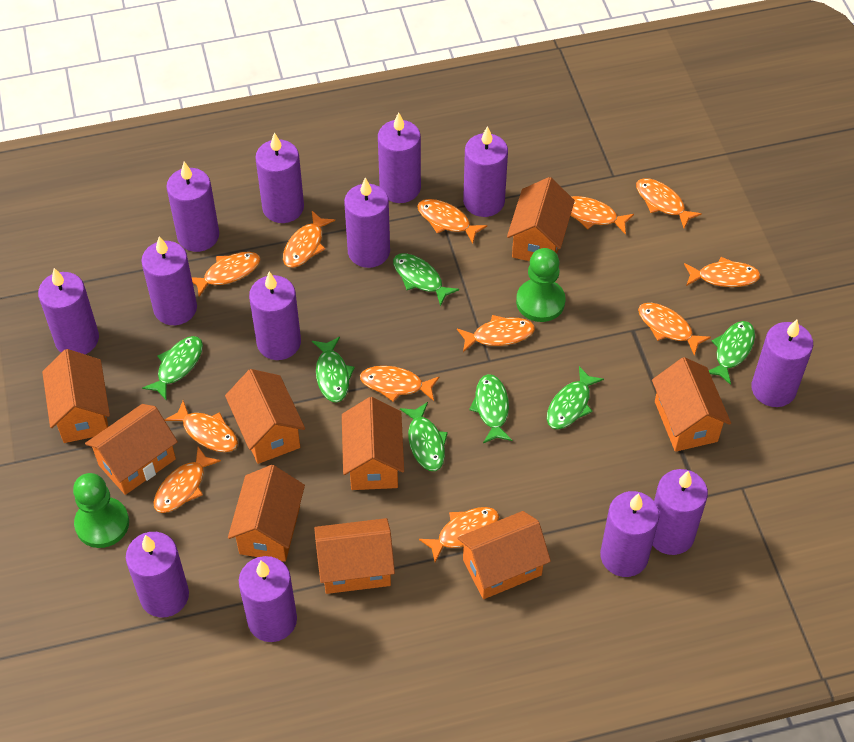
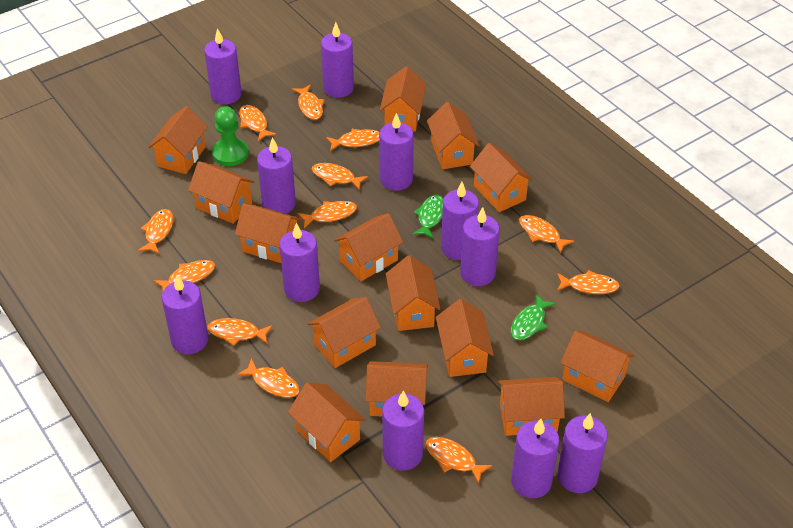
green fish: [142,336,203,400] [312,337,355,402] [393,253,459,306] [400,402,448,471] [469,374,512,443] [547,366,604,429] [709,321,755,385] = 7 -> [412,195,443,239] [511,294,556,340] = 2
green pawn: [73,473,129,548] [516,248,565,322] = 2 -> [212,106,249,166] = 1
orange house: [42,349,110,443] [85,404,178,495] [225,369,305,464] [228,465,305,562] [314,518,395,594] [342,397,404,490] [457,511,551,599] [507,177,575,261] [652,357,731,452] = 9 -> [148,106,208,174] [188,161,255,224] [235,203,301,263] [288,382,366,462] [307,297,381,368] [334,213,403,281] [365,361,428,417] [380,66,426,132] [386,255,440,331] [427,102,480,169] [436,299,494,377] [470,143,534,212] [498,377,565,436] [560,331,634,402] = 14
purple candle: [38,268,99,354] [126,532,189,617] [141,236,197,325] [166,162,219,252] [239,556,297,642] [249,272,301,360] [255,132,304,223] [344,178,390,268] [378,112,421,203] [463,126,508,217] [600,491,659,577] [652,469,708,555] [751,320,813,407] = 13 -> [162,275,208,354] [204,28,242,104] [257,137,296,214] [279,223,320,302] [321,22,354,98] [379,113,414,191] [382,390,424,471] [441,182,479,260] [460,207,500,286] [511,419,559,498] [557,413,608,493] = 11

